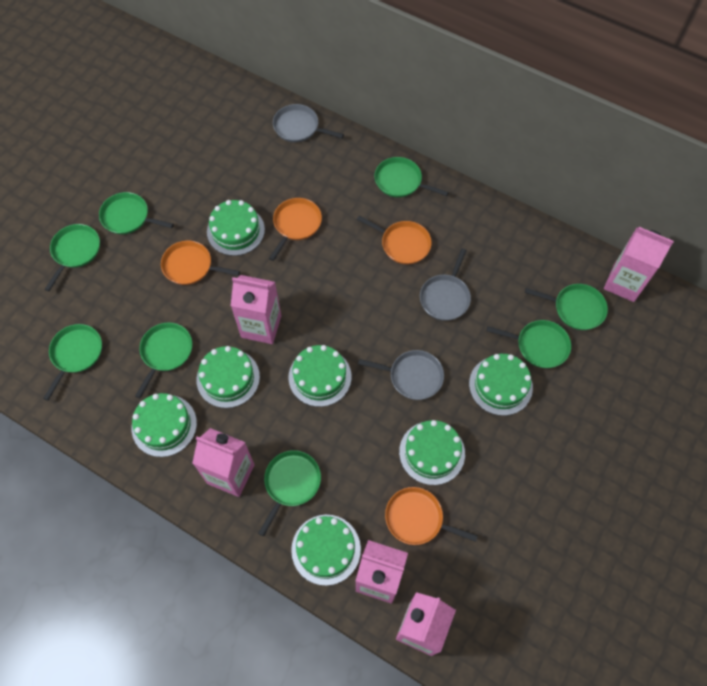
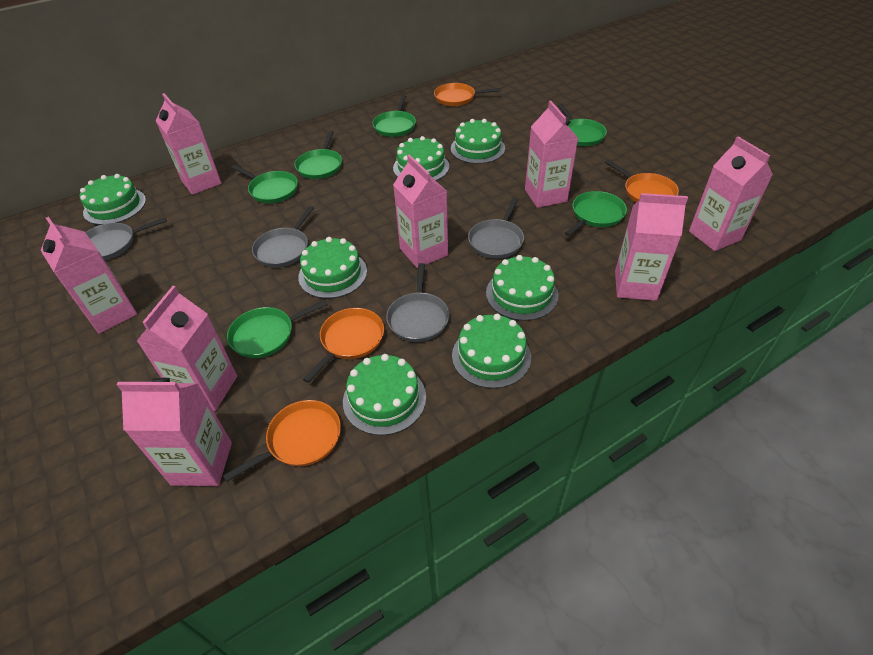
green pan: [43,324,102,401] [44,224,100,291] [99,192,174,234] [135,323,192,398] [258,450,321,537] [375,157,449,198] [486,320,571,368] [525,284,608,330] = 8 -> [227,300,328,358] [232,165,298,203] [295,131,342,179] [372,95,416,137] [557,104,607,146] [565,191,627,236] = 6
grey pan: [273,104,344,142] [358,350,444,400] [420,248,471,321] = 3 -> [85,218,167,260] [252,206,314,267] [386,263,450,342] [468,198,524,259] = 4
pink carton: [192,428,255,497] [231,275,281,344] [356,540,408,604] [396,592,456,656] [604,227,674,302] = 5 -> [41,217,137,334] [117,378,232,486] [137,286,237,411] [156,93,222,195] [393,154,448,268] [525,101,578,208] [615,193,688,301] [689,136,773,251] = 8

